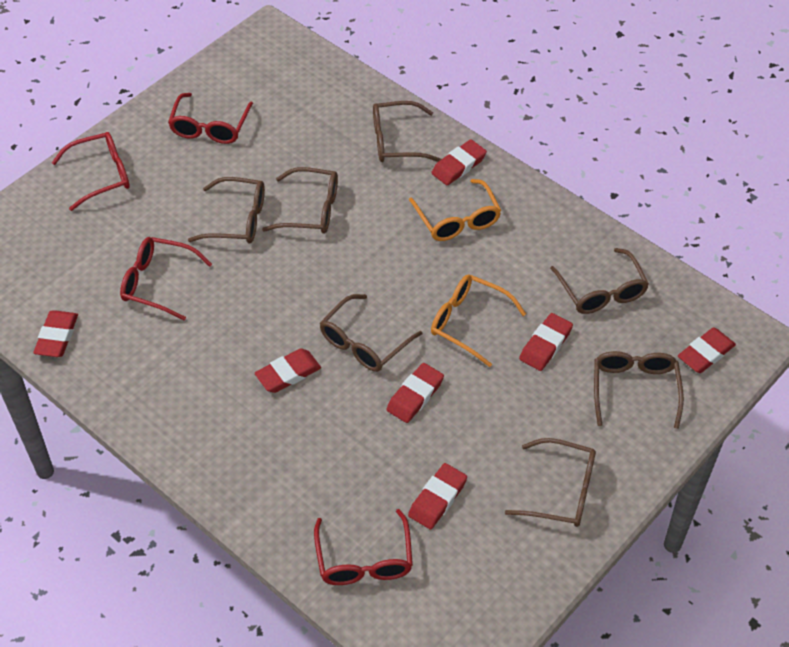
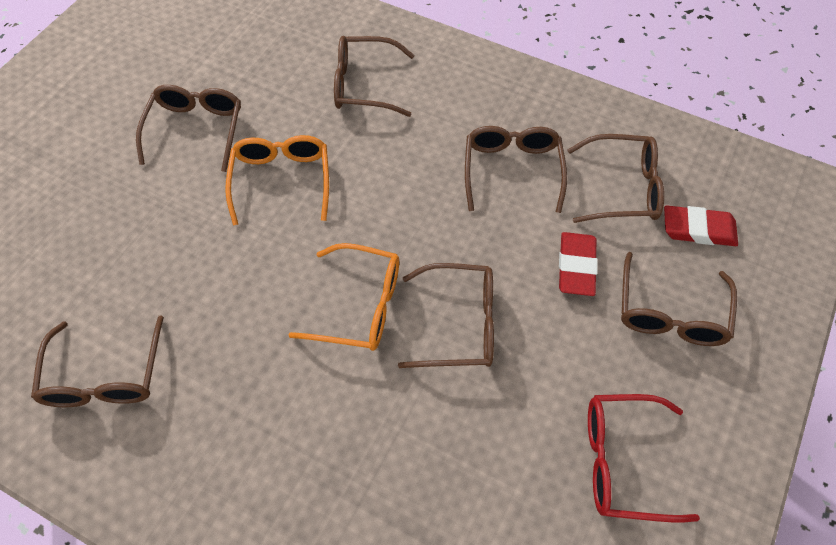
red eraser: [33,310,78,357] [255,349,321,393] [386,363,444,423] [408,463,467,529] [431,139,487,185] [519,313,573,371] [678,328,736,373] = 7 -> [559,232,598,296] [664,205,738,246] = 2
red glasses: [52,132,130,211] [120,237,212,321] [168,93,253,144] [314,509,413,585] = 4 -> [588,394,700,523] = 1

